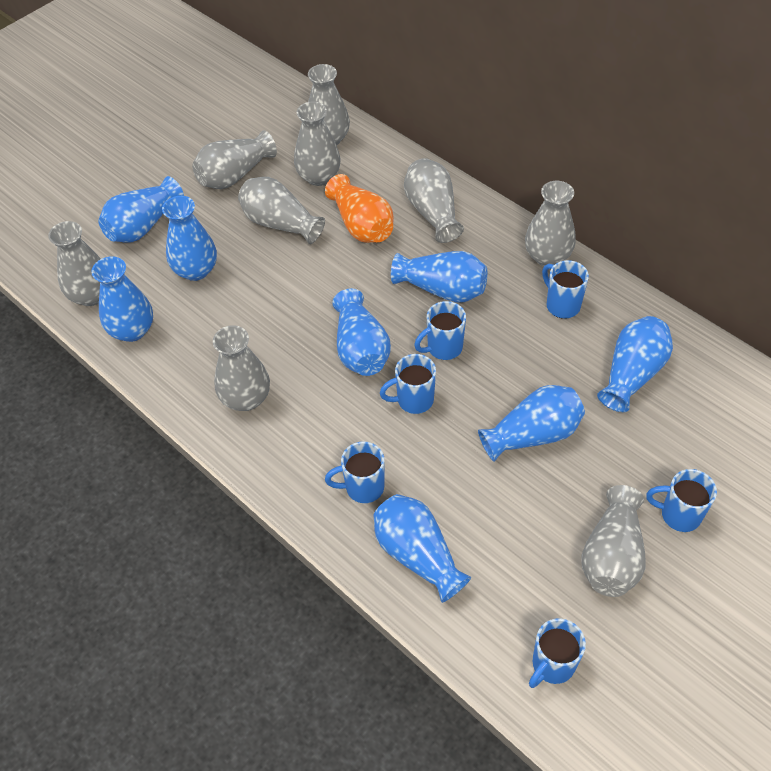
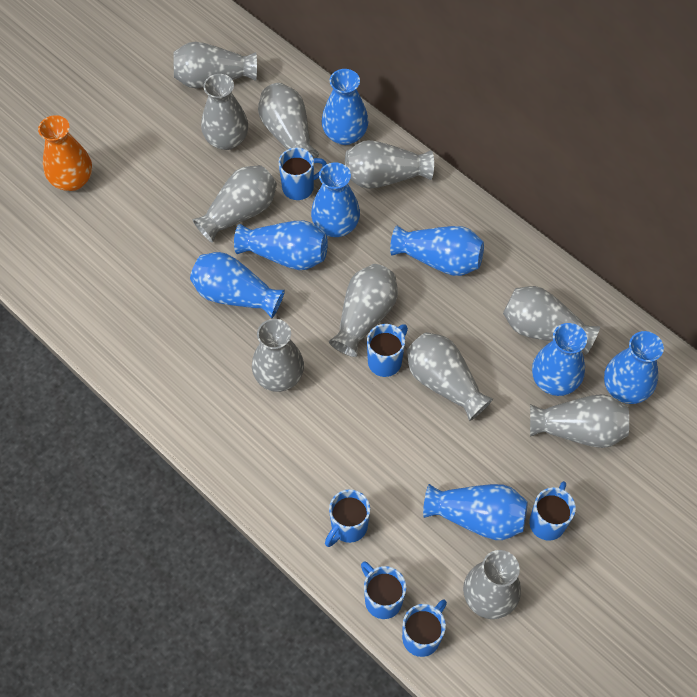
grey vase: [48,221,101,306] [192,130,277,189] [213,325,270,411] [238,177,325,244] [294,102,340,186] [308,64,350,145] [404,158,464,243] [525,181,576,266] [581,485,645,597] = 9 -> [173,42,257,88] [193,165,277,243] [201,74,248,150] [252,319,304,392] [258,83,319,158] [329,264,398,357] [345,140,434,189] [406,332,493,421] [463,550,521,619] [503,286,600,355] [530,394,629,448] = 11

